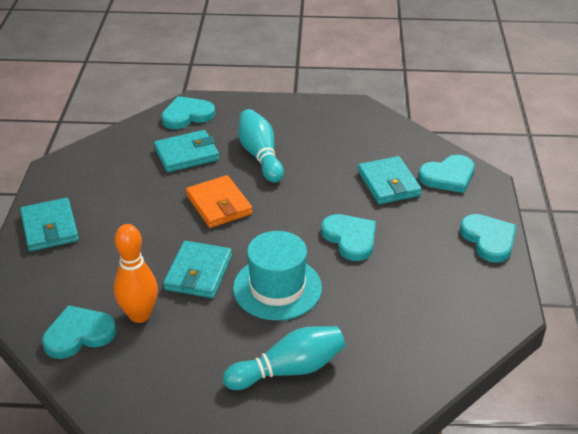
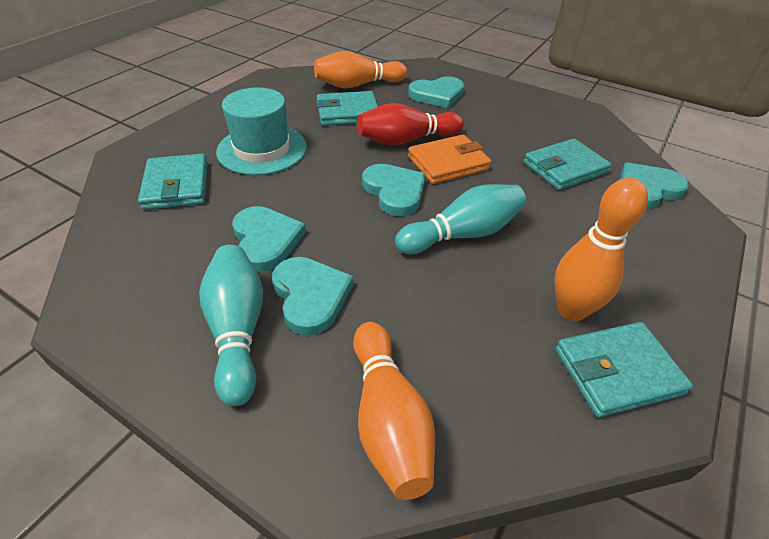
orange bowling pin: [114,224,158,323] = 1 -> [314,51,407,88] [353,322,435,500] [555,178,648,321] = 3
red bowling pin: none = 0 -> [357,103,464,146] = 1

